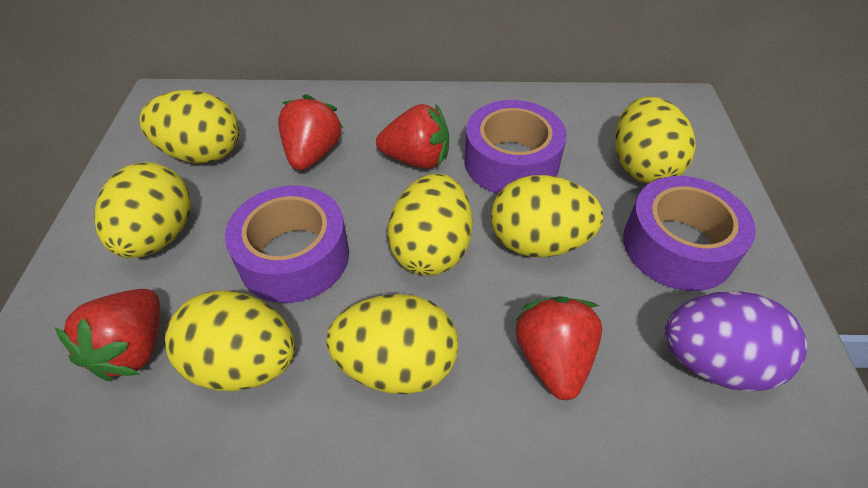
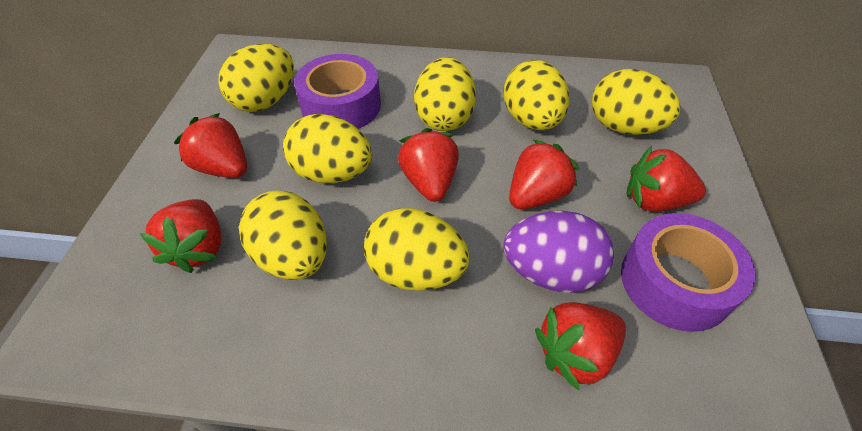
purple tape: [225,185,349,303] [464,100,567,194] [623,176,756,291] = 3 -> [294,54,381,129] [621,213,756,332] = 2
red strawberry: [55,289,160,381] [278,94,343,170] [376,104,449,169] [515,296,602,401] = 4 -> [140,199,222,273] [174,113,247,178] [398,128,459,202] [509,140,579,209] [535,302,626,391] [626,146,706,212] = 6

